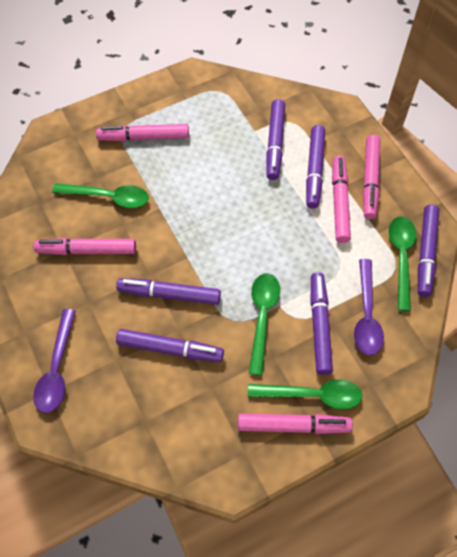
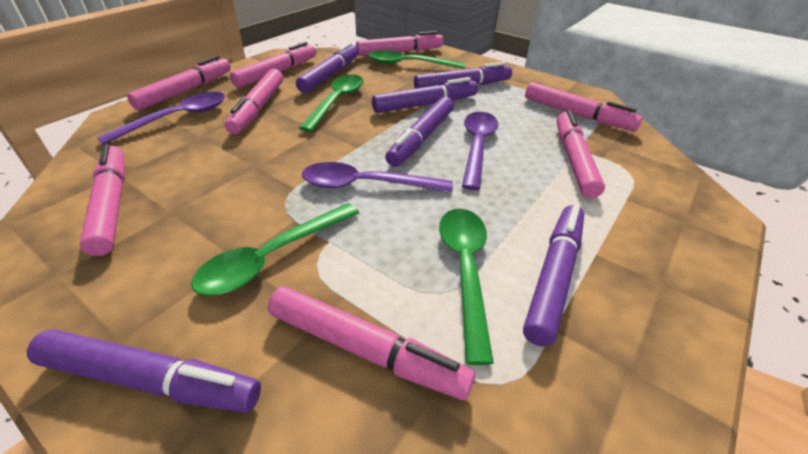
pink marker: [34,238,136,255] [96,124,189,141] [238,413,353,434] [332,155,351,243] [363,135,380,219] = 5 -> [80,144,125,256] [127,56,231,110] [225,69,283,134] [230,42,316,88] [268,286,475,400] [356,31,444,56] [525,82,642,131] [557,110,605,198] = 8
purple spoon: [33,309,76,413] [354,259,384,355] = 2 -> [97,92,225,145] [302,162,453,193] [462,112,498,190] = 3

